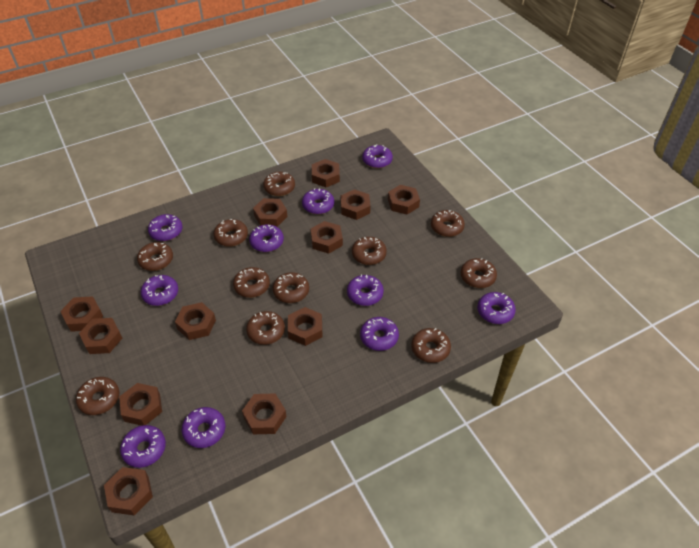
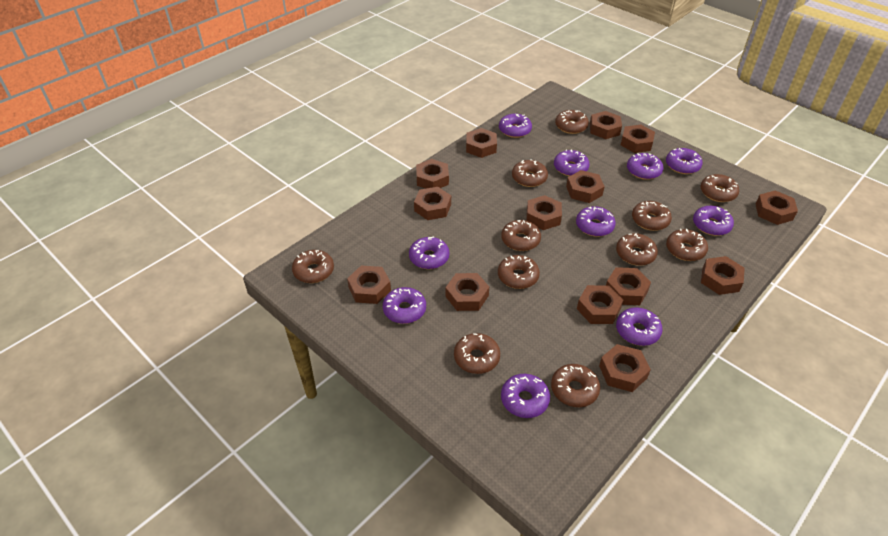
brown nut: [60,296,103,332] [79,318,122,354] [104,467,153,516] [119,383,162,426] [175,302,216,340] [242,393,287,434] [253,198,287,227] [288,307,322,346] [311,221,343,254] [312,159,340,187] [340,189,371,220] [388,185,420,215] = 12 -> [347,265,391,304] [414,187,451,220] [416,159,449,189] [445,273,489,311] [466,128,497,158] [526,195,562,230] [566,170,605,203] [577,285,623,324] [590,111,622,139] [599,344,651,392] [606,267,651,305] [621,125,655,153] [701,256,745,295] [756,190,798,225] = 14

